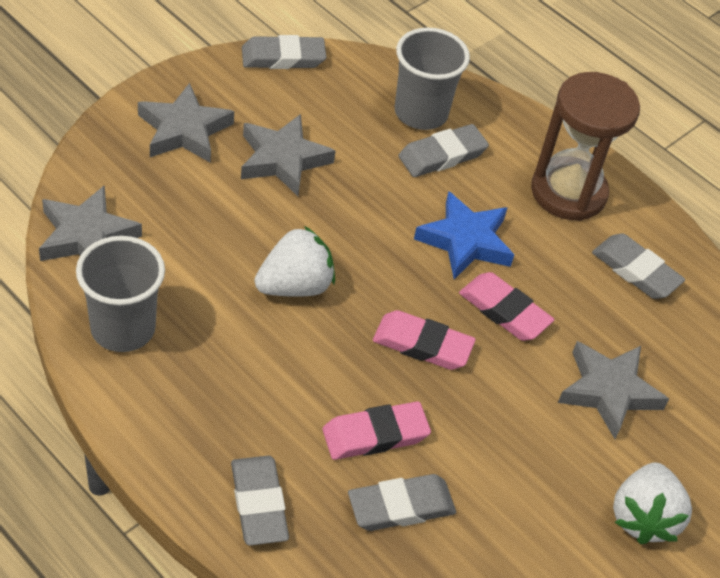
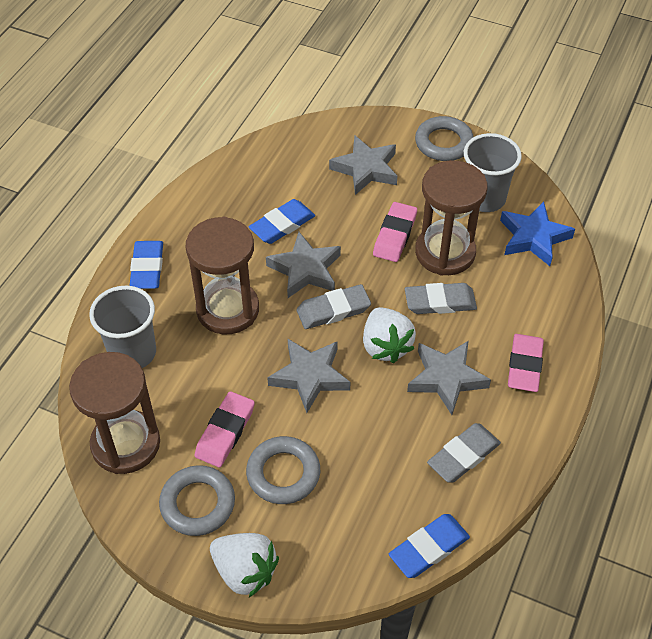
blue eraser: none = 0 -> [129,241,163,289] [249,199,315,244] [389,514,470,578] = 3
brown hourglass: [531,72,640,221] = 1 -> [69,352,160,474] [186,217,259,335] [415,160,488,276] = 3
grey eraser: [231,456,289,546] [242,35,326,69] [348,474,456,531] [398,124,489,177] [592,233,685,299] = 5 -> [297,284,371,329] [405,283,477,314] [427,423,501,483] = 3
grey ring: none = 0 -> [159,465,235,536] [246,436,320,504] [415,116,474,161] = 3

